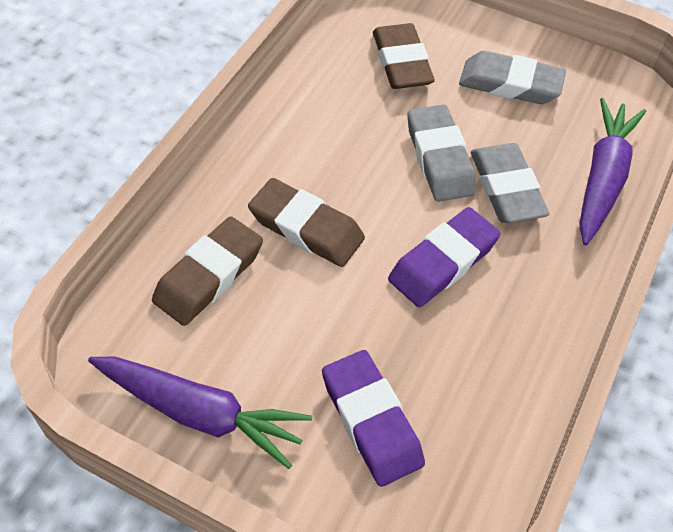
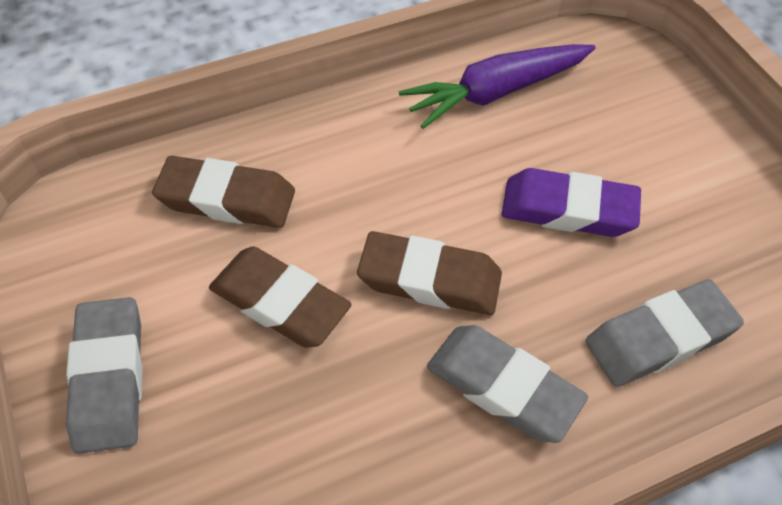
purple carrot: [88,357,312,469] [579,98,646,245] = 2 -> [399,44,596,129] = 1
purple eraser: [322,350,425,487] [388,207,501,307] = 2 -> [502,168,641,237] = 1

